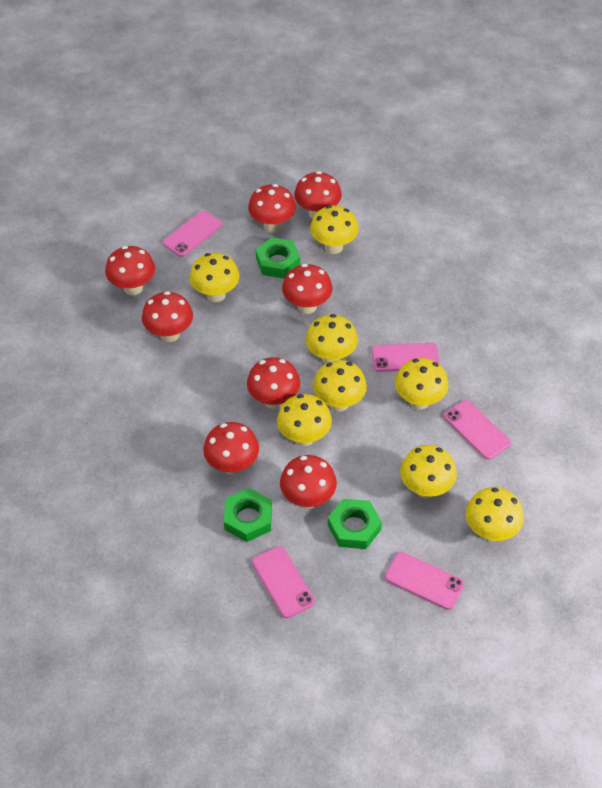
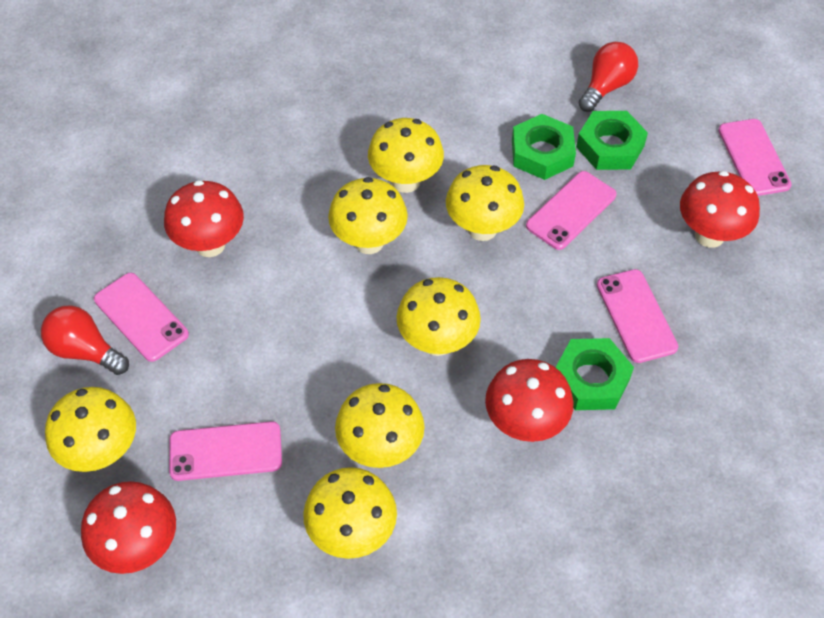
red light bulb: none = 0 -> [41,306,129,375] [578,42,638,112] = 2
red mushroom: [105,246,155,295] [142,291,193,342] [203,422,259,475] [247,357,300,409] [248,184,296,233] [280,455,337,509] [282,264,332,314] [294,171,342,219] = 8 -> [81,481,176,574] [164,180,244,257] [485,359,573,442] [680,171,760,248] = 4
yellow mushroom: [189,253,240,302] [277,394,332,446] [306,314,358,364] [310,205,359,254] [313,360,367,412] [395,358,449,410] [400,445,457,498] [466,487,524,541] = 8 -> [45,387,136,472] [303,467,397,559] [328,177,408,254] [335,383,425,468] [368,118,444,193] [397,277,481,356] [446,165,524,241] = 7

